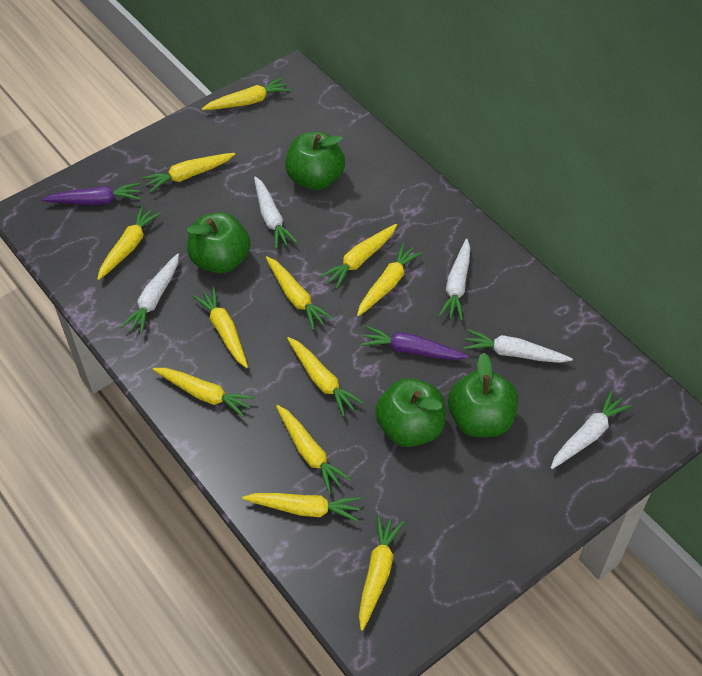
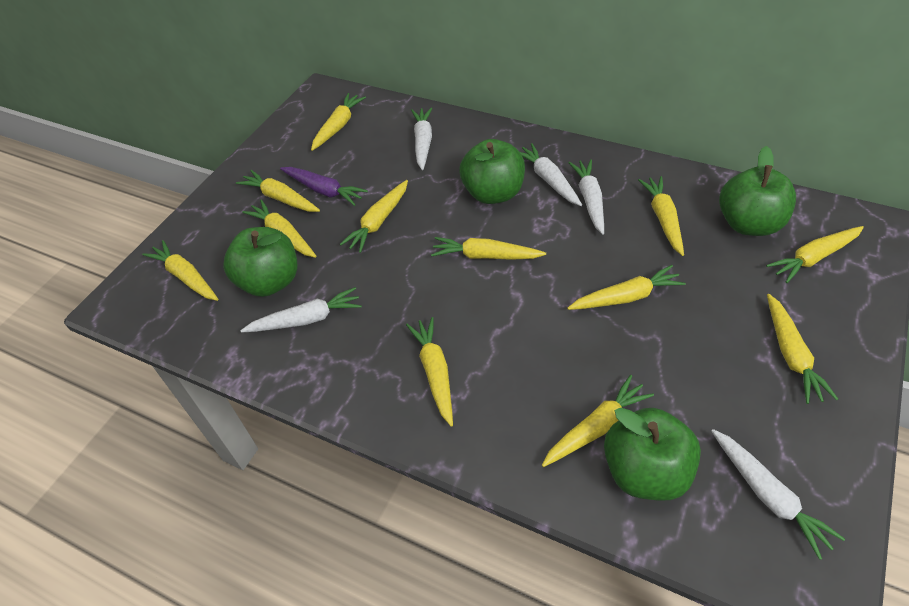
purple carrot: [42,183,140,205] [360,326,469,360] = 2 -> [280,167,368,206] = 1

